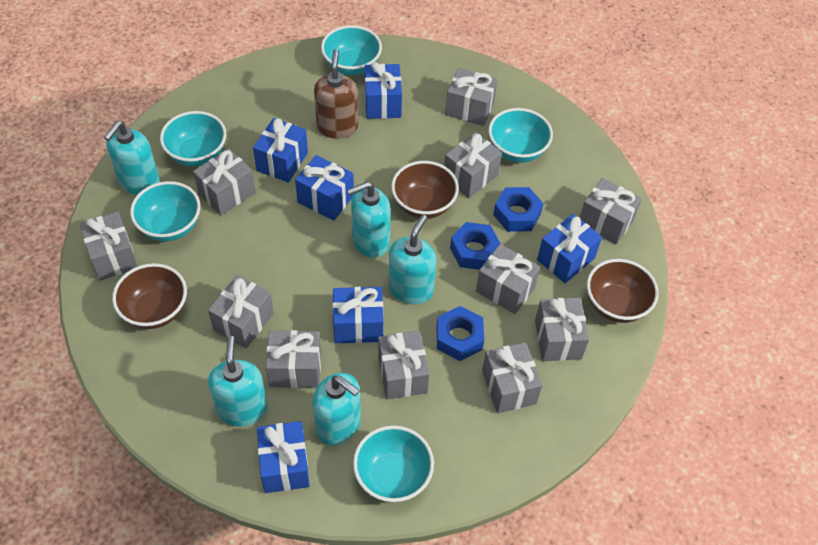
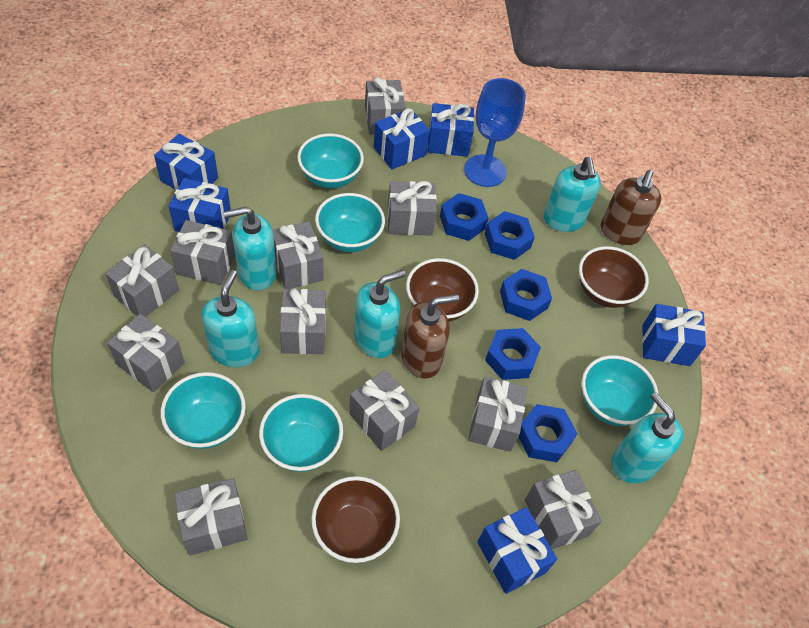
blue goblet: none = 0 -> [464,78,526,187] = 1
blue nut: [437,306,484,361] [450,222,501,270] [493,187,544,232] = 3 -> [440,193,488,241] [485,211,535,260] [485,328,541,380] [500,269,552,321] [518,404,578,462] = 5
brown soap dispenser: [314,49,358,139] = 1 -> [401,294,459,379] [601,170,661,245] = 2

